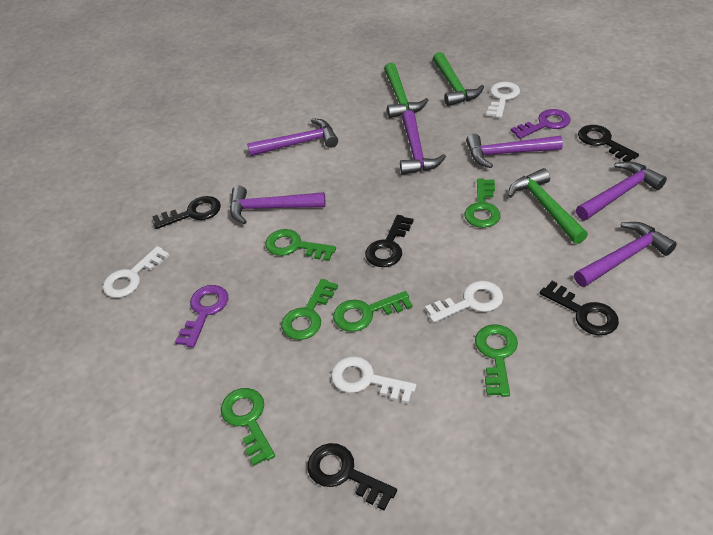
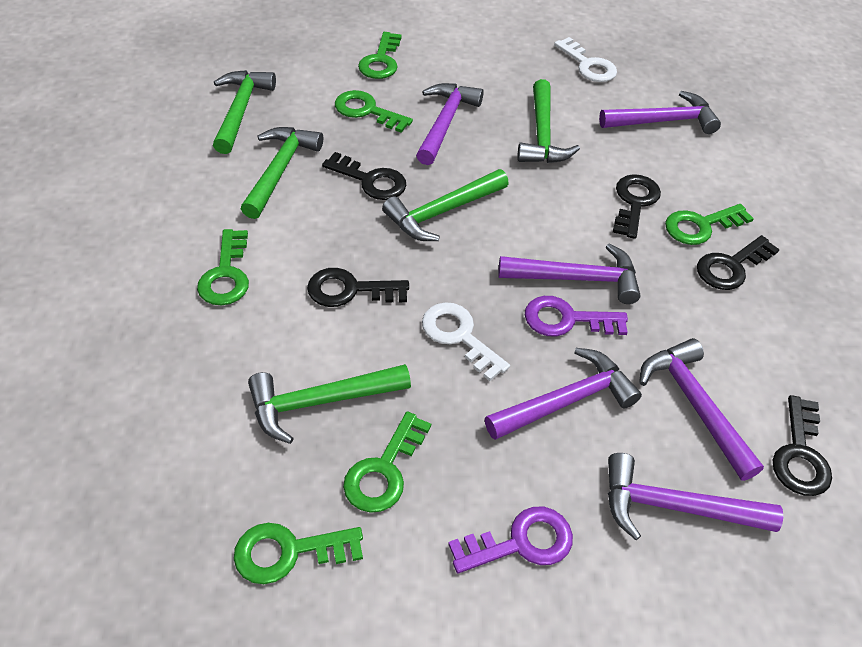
green hammer: [384,62,429,118] [433,52,484,106] [508,168,588,244] = 3 -> [213,70,276,154] [241,127,323,219] [248,364,411,444] [382,169,509,241] [517,79,580,163] = 5
white key: [103,246,170,298] [331,356,416,404] [425,281,503,323] [486,82,520,118] = 4 -> [422,302,510,381] [554,37,617,82] = 2

